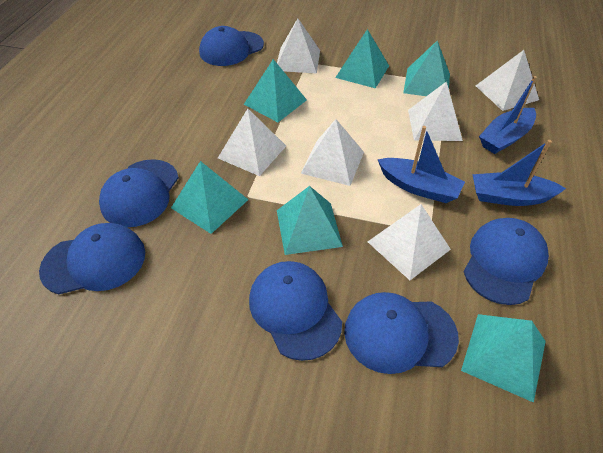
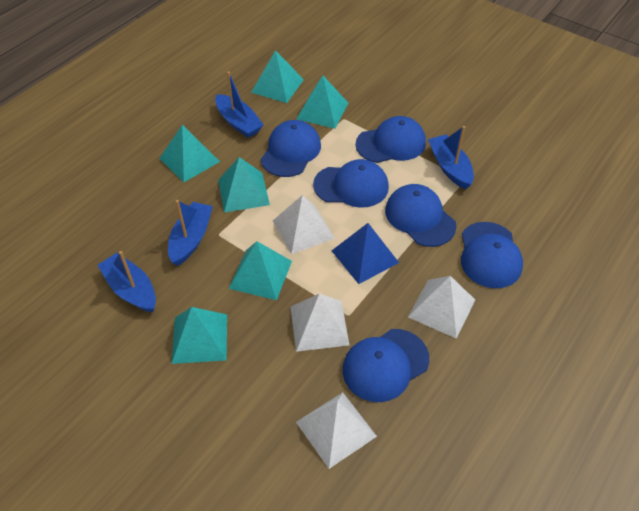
blue boat: [378,126,465,203] [472,140,566,206] [479,76,537,154] = 3 -> [98,251,156,312] [168,200,213,266] [215,72,264,138] [428,126,474,189] = 4
blue pyramid: none = 0 -> [332,223,399,284] = 1
white pyramid: [218,109,286,176] [277,18,320,74] [301,119,364,186] [368,204,451,280] [408,81,463,141] [476,50,539,111] = 6 -> [273,195,335,254] [290,294,349,352] [296,392,377,469] [408,276,475,339] = 4

